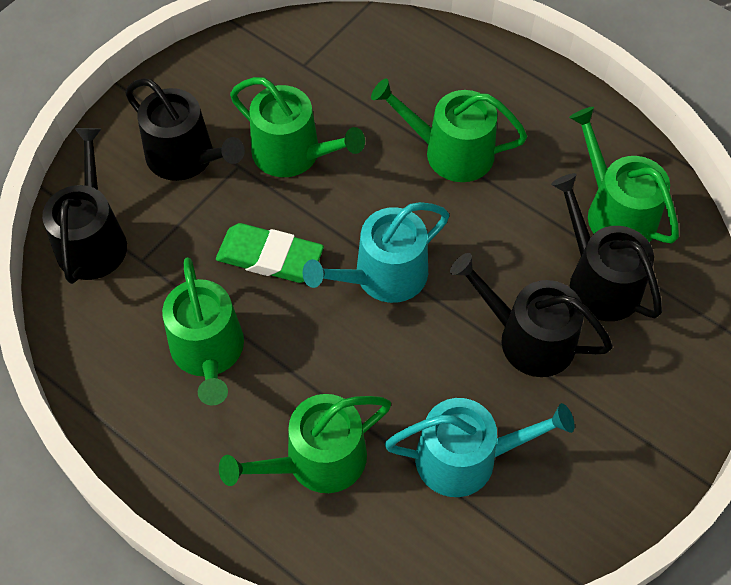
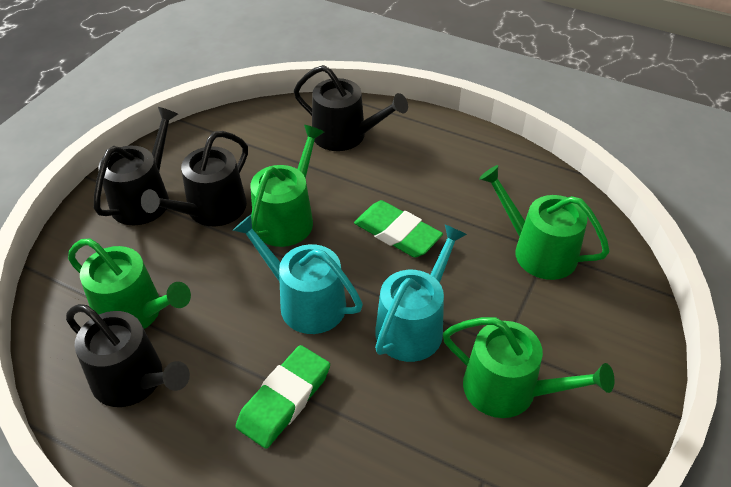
green eraser: [216,223,324,283] = 1 -> [236,345,330,449] [354,200,443,257] = 2
green watering can: [162,257,244,405] [219,394,391,493] [230,77,365,177] [371,78,527,182] [569,107,679,243] = 5 -> [68,238,191,329] [250,125,324,247] [443,317,615,418] [479,165,610,280] = 4

